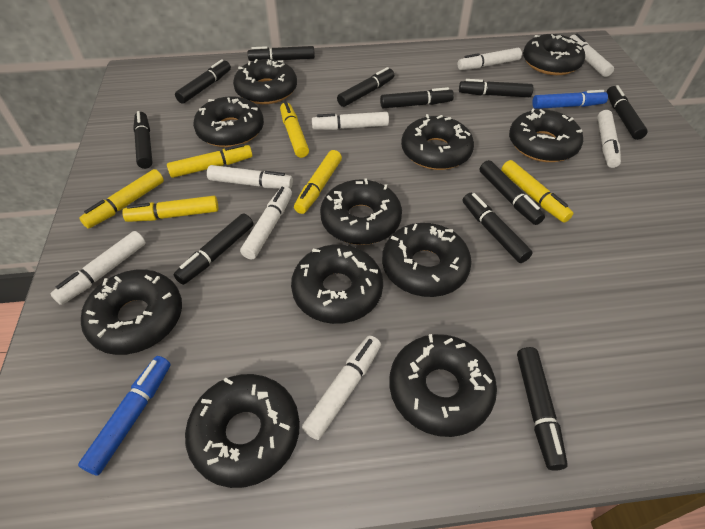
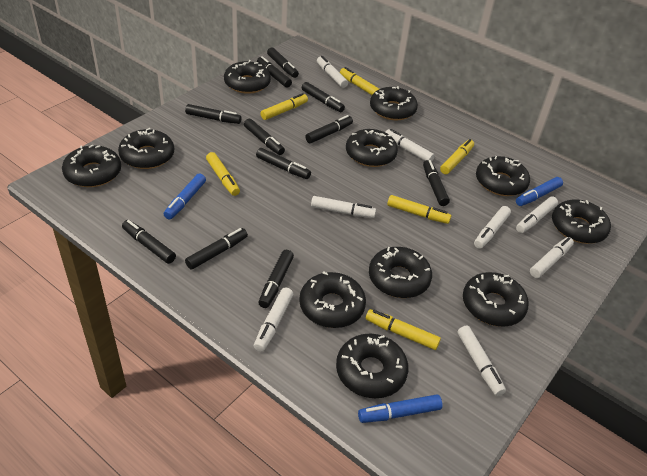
blue marker: [78,356,171,476] [532,90,608,109] = 2 -> [164,173,206,220] [358,394,442,423] [516,177,563,206] = 3

